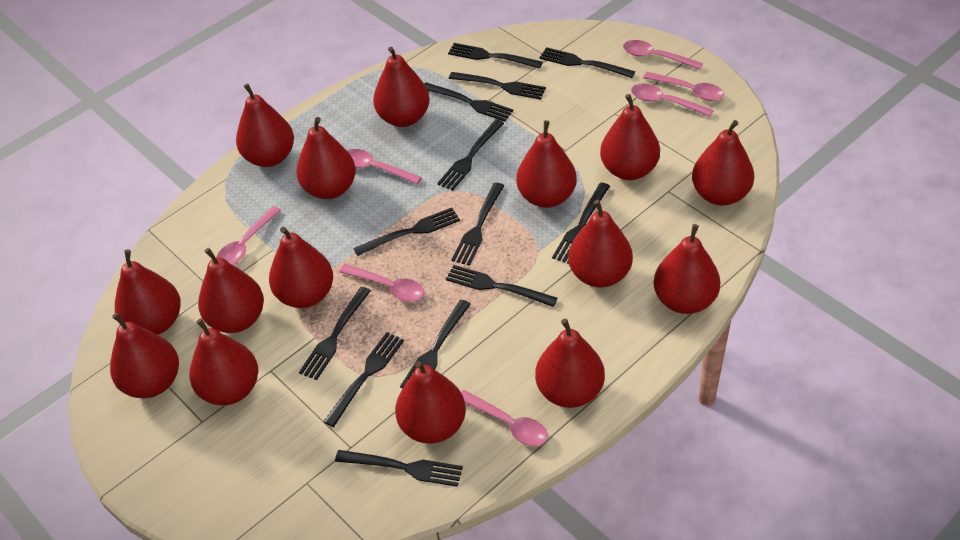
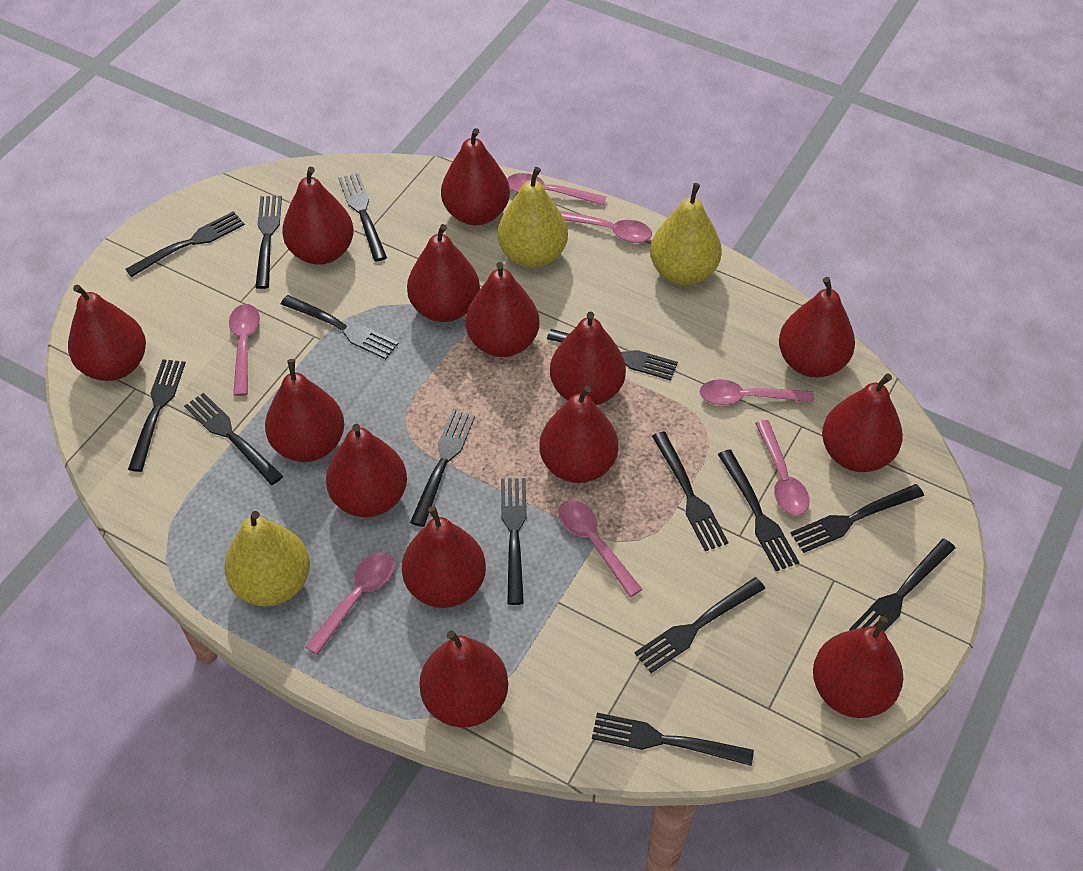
black fork: [299,287,371,380] [323,332,404,427] [335,450,463,487] [353,208,460,256] [400,300,471,388] [424,82,514,121] [437,119,504,191] [446,265,557,307] [448,43,543,69] [449,72,546,100] [451,183,504,266] [540,47,635,78] [552,183,610,264] = 13 -> [126,211,245,277] [128,359,185,472] [184,393,283,485] [255,196,282,289] [281,295,399,359] [339,173,387,262] [410,410,475,527] [501,478,527,605] [547,329,678,380] [592,713,754,766] [635,577,765,673] [652,431,728,551] [718,450,799,571] [791,484,924,553] [849,539,955,632] = 15
red pear: [110,313,179,398] [115,250,181,335] [190,318,258,405] [198,248,264,333] [236,83,294,167] [269,227,333,308] [296,117,356,199] [373,47,430,127] [395,361,466,443] [516,120,577,208] [535,319,605,408] [568,200,633,288] [600,94,660,180] [653,224,720,314] [692,120,754,206] = 15 -> [68,285,146,381] [265,359,344,462] [282,167,354,265] [326,424,407,517] [402,506,486,608] [407,224,480,322] [419,630,508,728] [441,128,510,225] [465,262,540,357] [539,385,618,483] [550,311,626,405] [779,277,855,378] [813,616,903,718] [822,373,903,472] = 14
yellow pear: none = 0 -> [224,511,310,606] [498,167,568,268] [650,183,722,285] = 3

